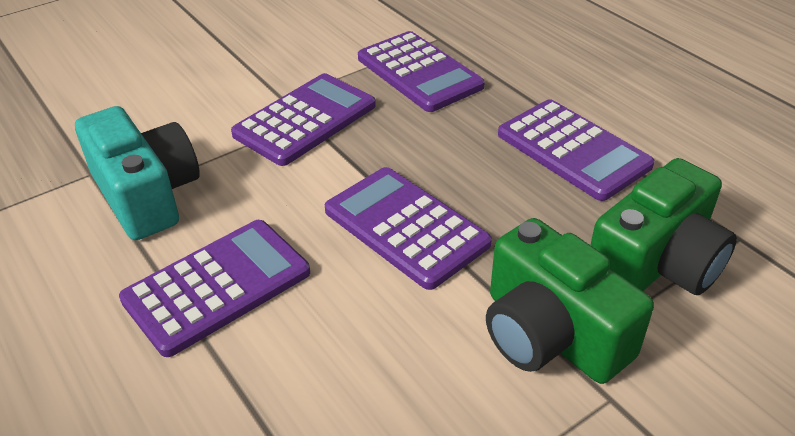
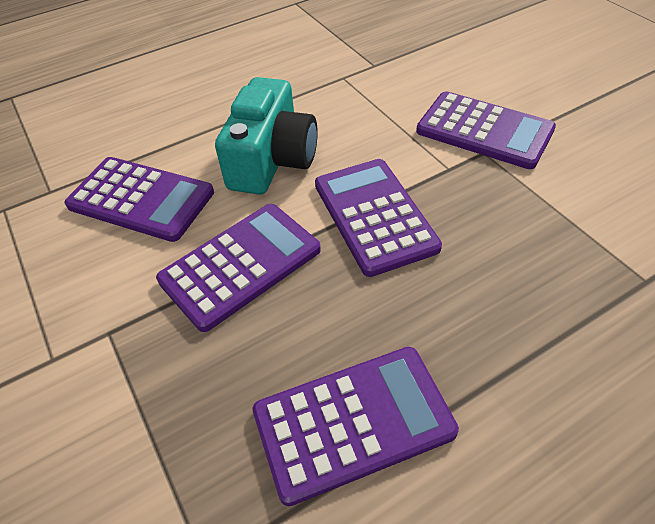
green camera: [486,218,654,384] [591,158,737,295] = 2 -> none = 0

